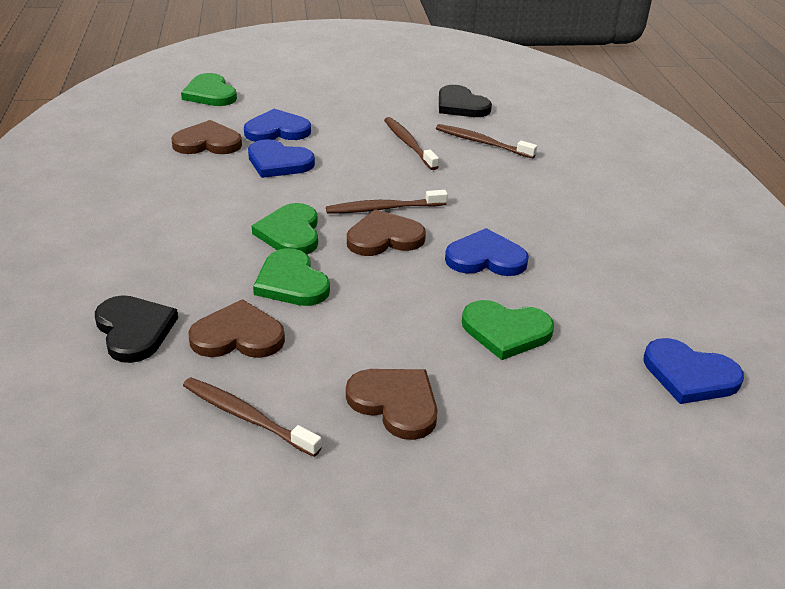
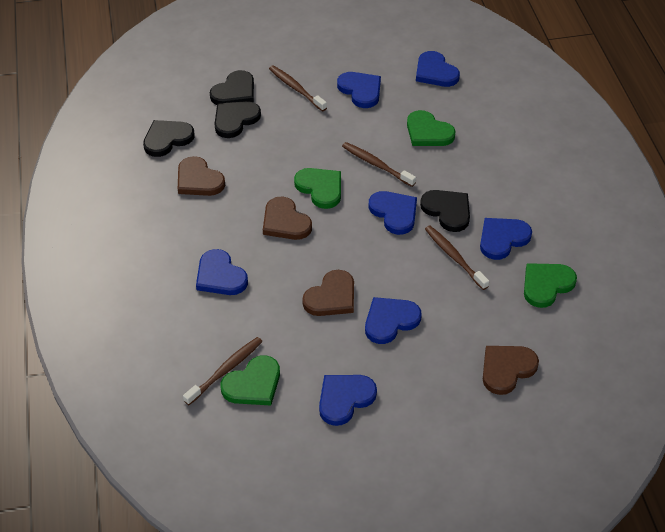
black heart: [95,295,178,363] [439,85,492,117] = 2 -> [143,120,195,157] [210,70,254,105] [214,101,261,138] [420,190,470,232] = 4
blue heart: [244,109,311,142] [248,139,315,178] [445,228,529,276] [643,338,744,404] = 4 -> [196,249,248,295] [319,375,377,426] [337,72,381,108] [365,297,422,344] [369,191,417,235] [416,51,460,87] [480,218,532,260] = 7

